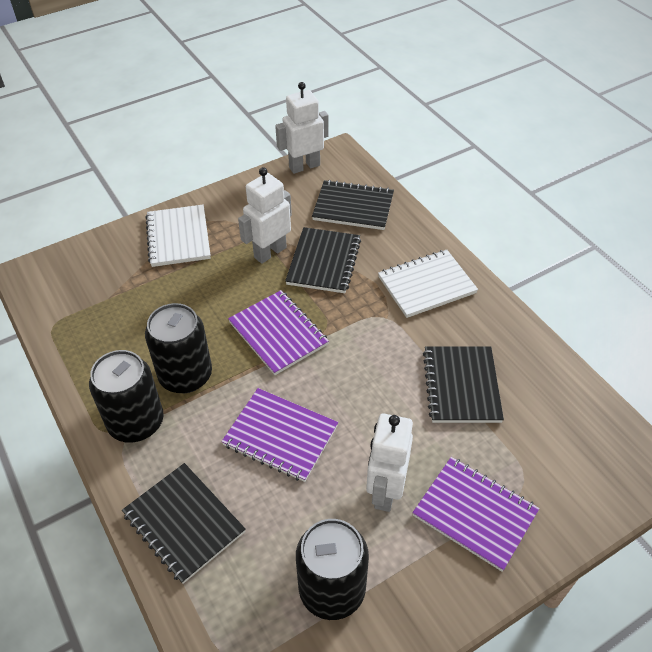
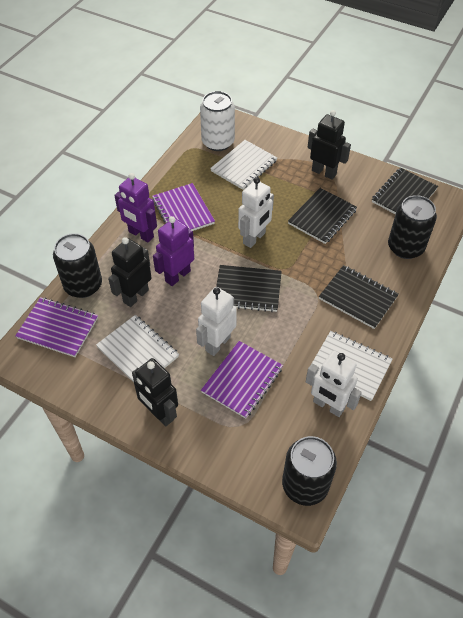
black robot: none = 0 -> [108,237,152,307] [132,358,178,427] [308,110,351,180] = 3
purple robot: none = 0 -> [114,173,157,242] [153,216,194,286] = 2
white can: none = 0 -> [200,91,235,151] = 1
white notebook: [145,205,210,267] [378,250,478,318] = 2 -> [96,315,179,382] [210,140,277,190] [312,331,392,401] = 3

